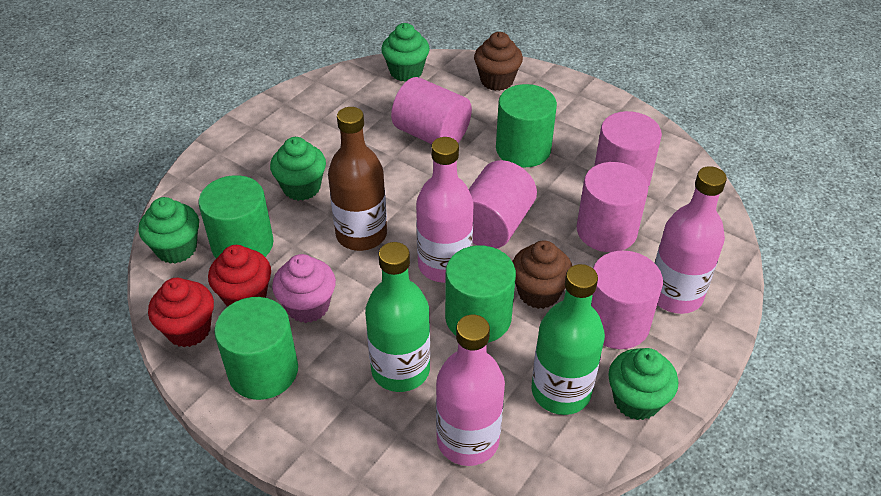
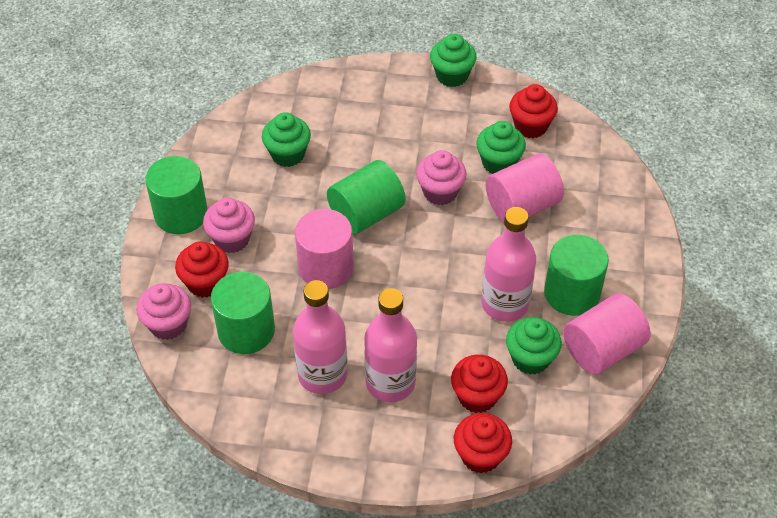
brown bottle: [328,107,387,251] = 1 -> none = 0
brown cupcake: [474,32,523,91] [512,241,572,309] = 2 -> none = 0
green bottle: [365,242,430,392] [532,264,605,415] = 2 -> none = 0
pink cupcake: [272,254,336,323] = 1 -> [136,283,191,340] [203,197,255,253] [416,150,467,205] = 3
pink cylinder: [391,77,472,144] [469,160,537,249] [577,162,649,252] [591,251,663,349] [594,111,662,187] = 5 -> [295,209,354,289] [486,154,564,222] [563,293,650,375] = 3
red cupcake: [148,277,214,347] [208,245,271,307] = 2 -> [175,242,229,298] [451,355,508,413] [454,413,512,474] [509,84,558,138] = 4

